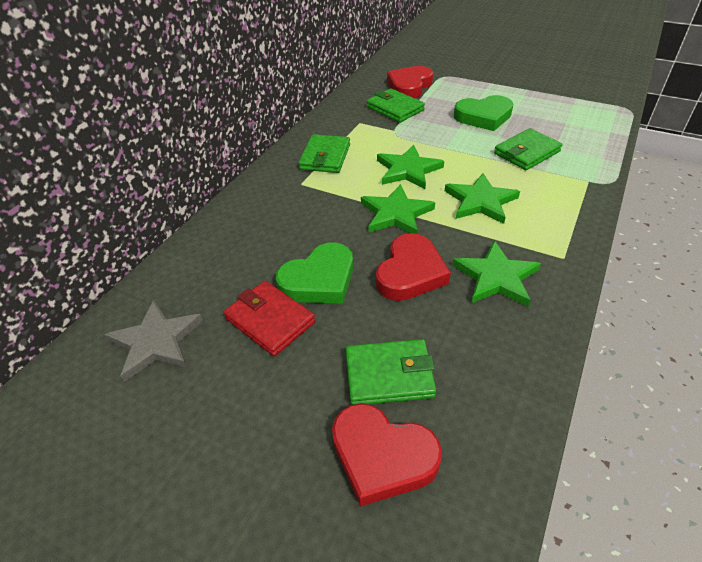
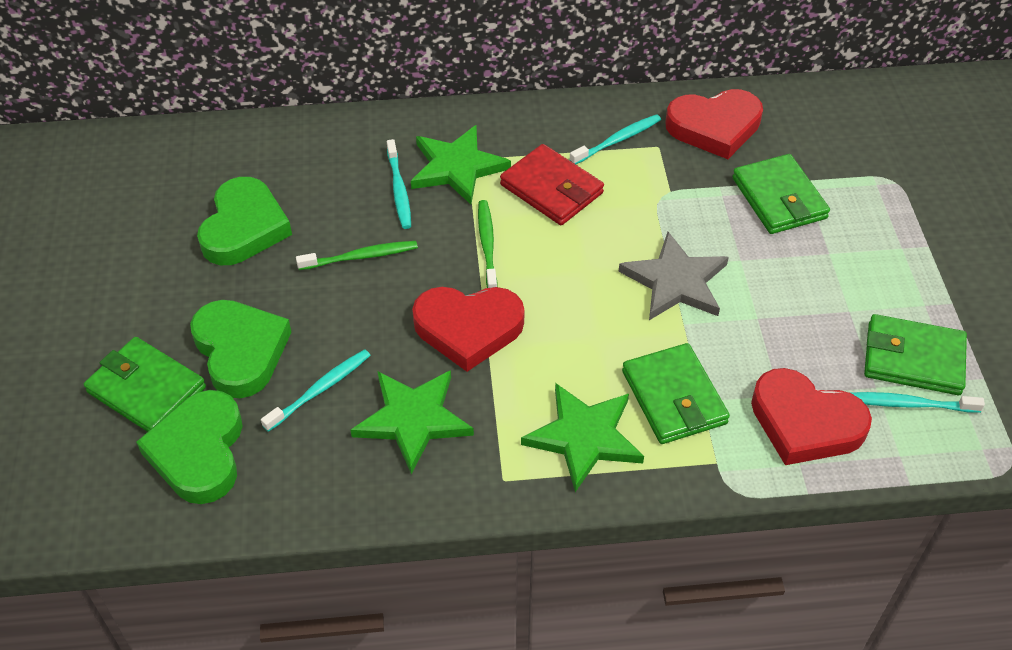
green heart: [276,242,353,304] [454,95,513,131] = 2 -> [136,390,243,504] [190,300,291,398] [197,177,292,265] = 3
green star: [361,184,435,234] [377,145,444,189] [445,173,520,224] [452,241,541,307] = 4 -> [351,370,474,474] [411,125,511,204] [521,383,644,492] = 3
green toothbrush: none = 0 -> [296,241,418,270] [478,200,497,288] = 2
turquoise toothbrush: none = 0 -> [261,349,371,432] [387,139,411,229] [569,114,661,164] [852,392,985,413] = 4

